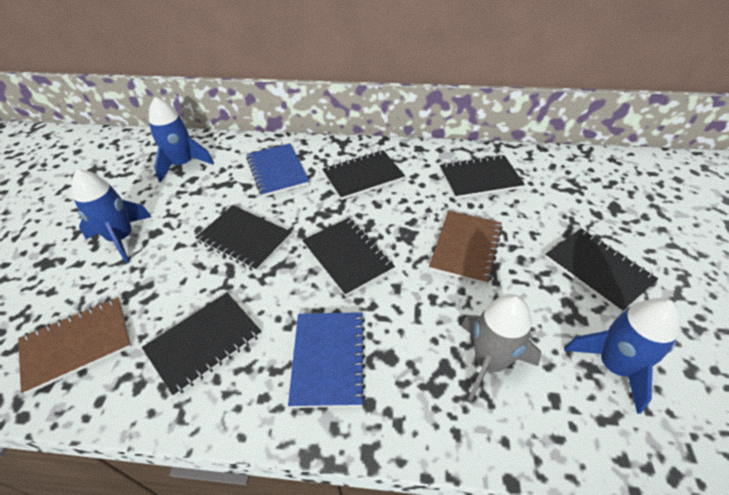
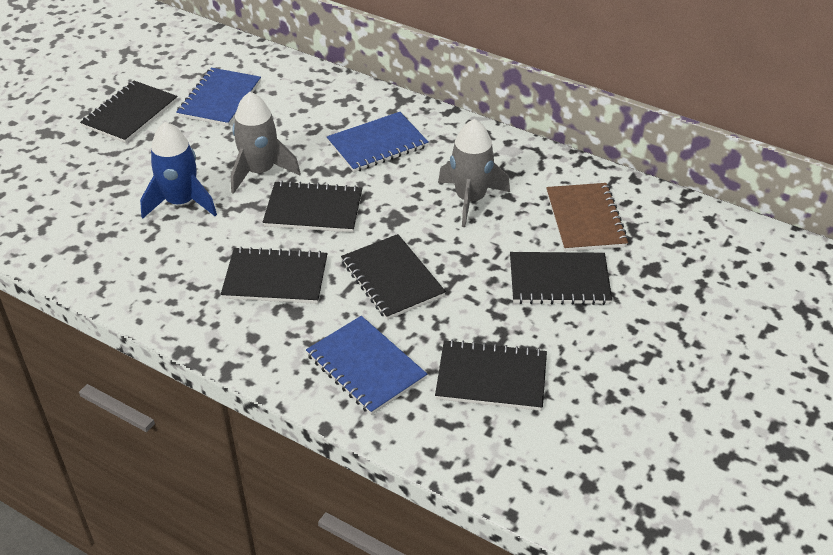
blue notebook: [246,143,309,197] [288,312,366,408] = 2 -> [176,68,261,126] [306,316,427,415] [327,112,429,172] = 3
blue rocket: [71,169,152,263] [149,97,214,183] [564,298,680,414] = 3 -> [140,122,217,218] = 1
brown notebook: [18,297,131,394] [429,211,503,285] = 2 -> [546,183,629,252] = 1
grey rocket: [461,294,542,402] = 1 -> [231,92,301,194] [438,119,510,227] = 2

